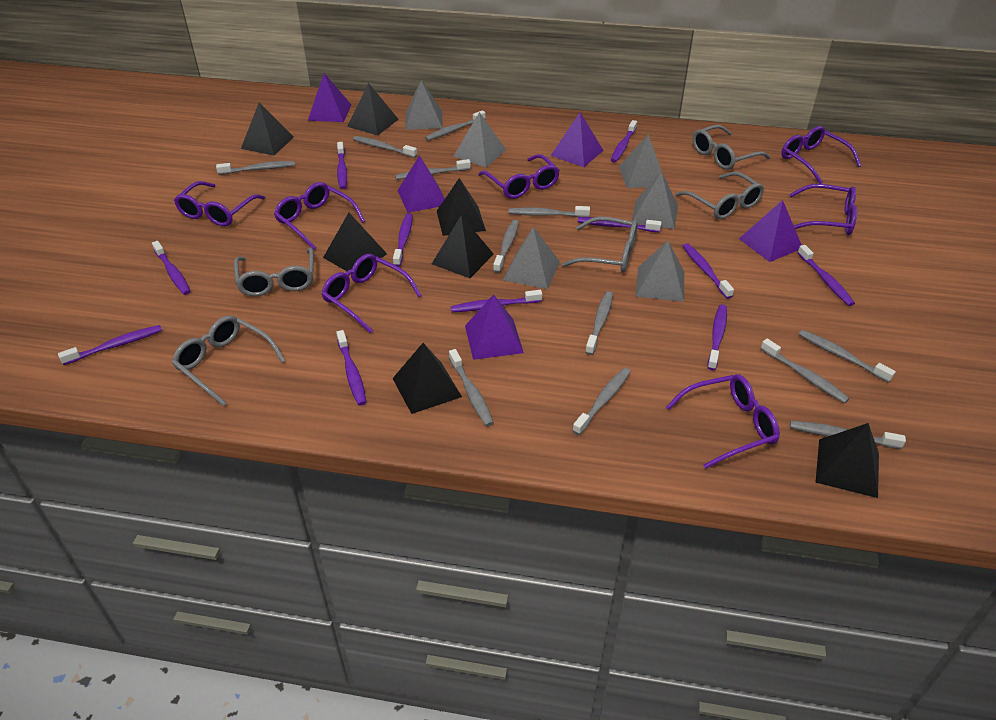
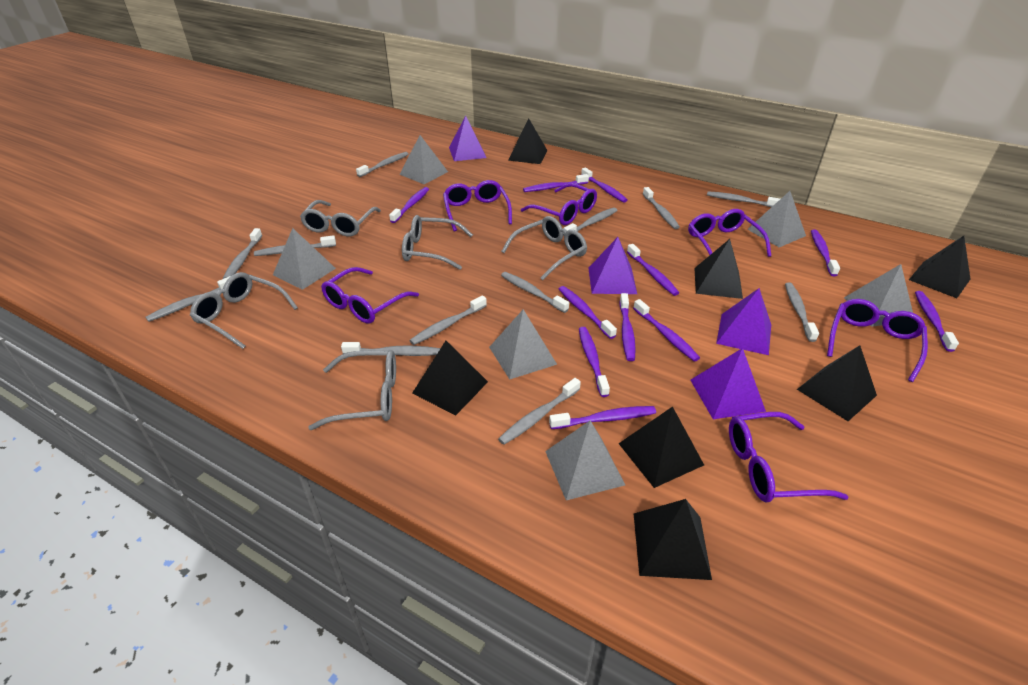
purple glasses: [174,181,265,227] [274,182,365,250] [321,254,422,333] [478,154,560,199] [666,374,780,469] [781,126,862,184] [789,184,857,235] = 7 -> [321,267,419,324] [443,180,512,232] [521,183,597,225] [688,209,771,257] [729,412,848,503] [827,299,928,382] = 6
purple pyramid: [308,73,351,122] [397,155,445,213] [465,294,524,360] [550,112,604,167] [739,200,802,262] = 5 -> [449,116,487,161] [589,237,637,294] [691,348,766,419] [716,288,771,355] = 4

